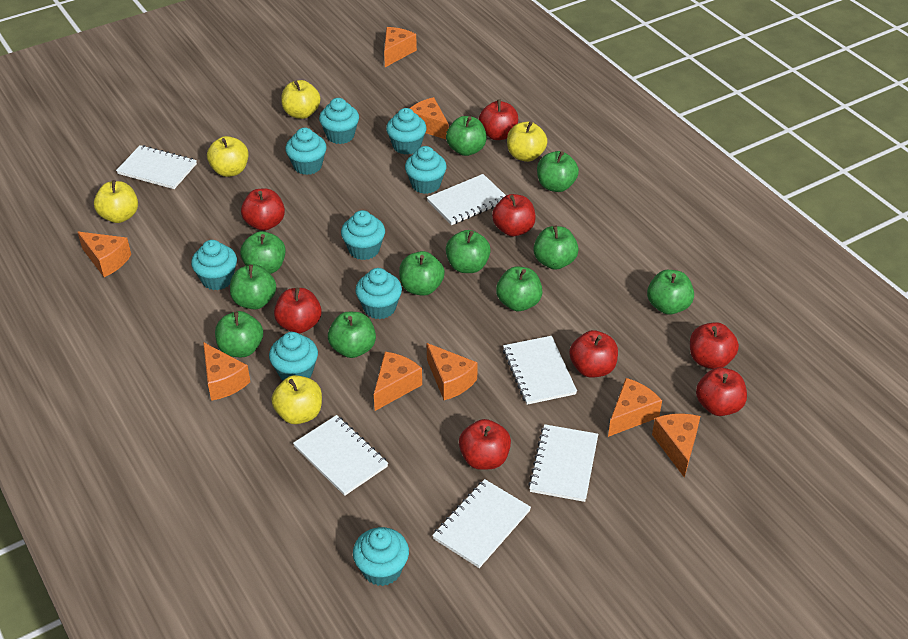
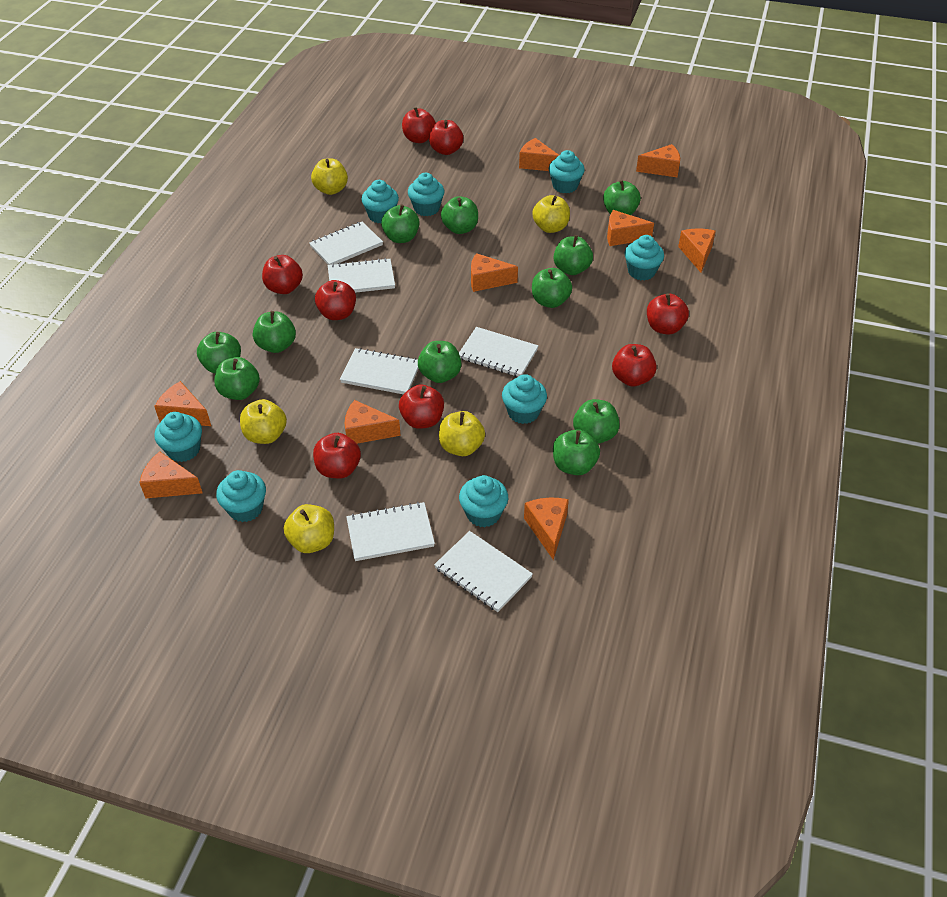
orange cheese: [78,232,131,277] [203,342,250,401] [374,352,422,411] [384,27,417,67] [409,97,448,139] [427,343,478,400] [608,378,662,437] [652,413,700,478] = 8 -> [139,451,203,498] [154,381,211,426] [345,400,401,444] [471,253,518,292] [519,138,559,171] [524,498,569,560] [607,210,654,246] [636,144,680,177] [678,229,716,272] = 9
turquoise cupcake: [191,240,237,290] [269,332,318,380] [285,128,327,175] [319,98,359,144] [341,210,385,260] [353,527,409,586] [355,268,402,319] [386,108,427,155] [405,146,447,194] = 9 -> [154,412,202,462] [216,470,266,522] [361,180,399,224] [408,173,444,216] [459,475,508,527] [502,374,547,424] [549,150,585,194] [625,235,664,281] = 8

